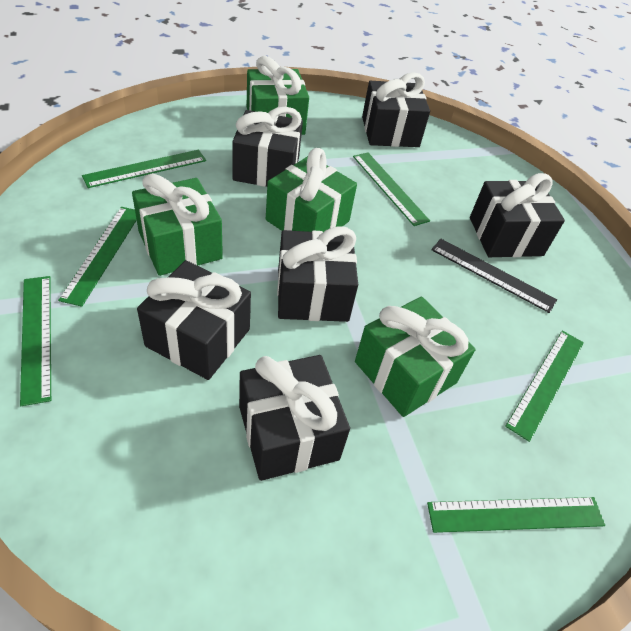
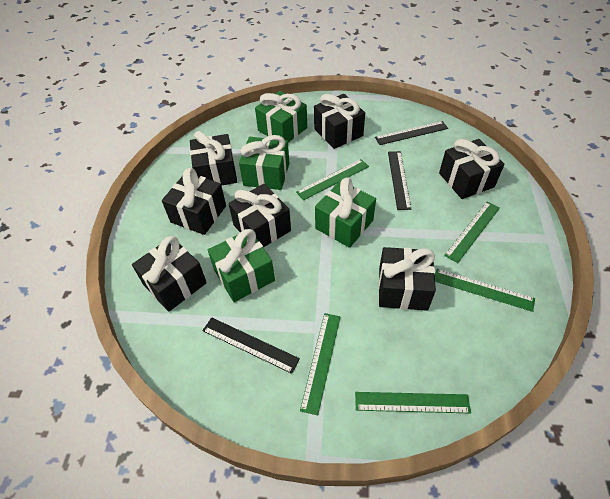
black gift: [137,260,251,380] [232,107,303,187] [239,355,350,481] [277,227,358,322] [362,72,430,147] [470,173,565,257] = 6 -> [132,236,207,312] [162,168,226,235] [190,131,237,186] [228,184,291,247] [314,94,365,149] [378,247,436,311] [439,139,504,199] = 7
black ruler: [431,239,557,313] = 1 -> [202,317,300,374] [375,121,448,145] [388,151,411,210] = 3
green ruler: [20,276,51,406] [58,207,137,307] [82,150,206,188] [353,152,430,226] [427,497,605,533] [505,331,584,442] = 6 -> [296,159,369,200] [300,313,340,416] [355,392,471,413] [435,269,535,312] [444,202,500,263] = 5

